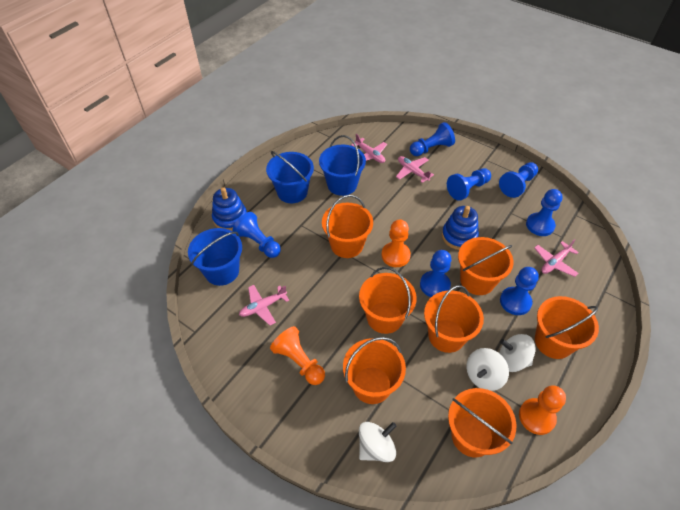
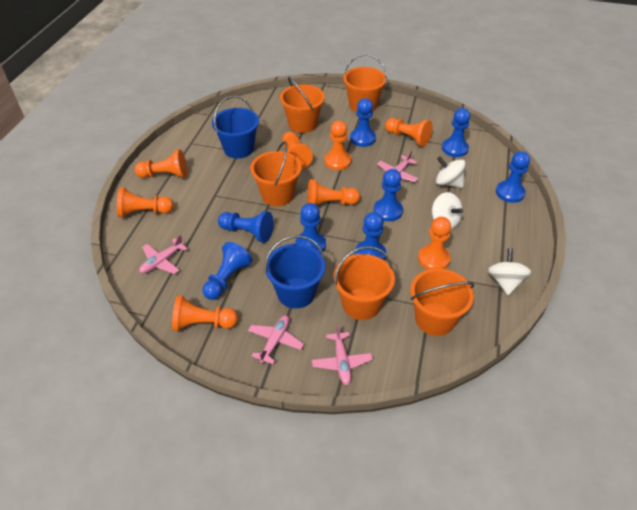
blue bucket: [188,228,242,286] [266,151,314,203] [319,135,366,196] = 3 -> [212,96,259,159] [264,235,325,309] = 2
blue pawn: [233,212,281,258] [410,122,455,156] [420,250,451,297] [447,168,491,201] [499,162,538,198] [500,267,539,315] [526,189,563,236] = 7 -> [203,242,252,300] [218,211,274,243] [295,203,326,254] [350,98,376,147] [355,212,386,260] [373,169,403,221] [442,108,470,157] [496,151,530,203] = 8
blue stacking toy: [212,187,247,231] [442,206,479,250] = 2 -> none = 0
orange bucket: [322,195,373,258] [343,337,406,404] [359,267,417,334] [424,285,484,353] [448,388,516,457] [458,237,514,295] [535,296,599,359] = 7 -> [250,141,302,206] [280,77,325,133] [333,246,395,320] [343,54,387,112] [410,268,474,336] = 5
orange pawn: [270,326,325,385] [381,220,411,267] [519,385,566,435] = 3 -> [117,187,174,217] [135,150,187,178] [172,295,238,331] [282,131,313,170] [307,179,360,205] [325,121,351,170] [385,118,432,147] [418,217,451,270] = 8

